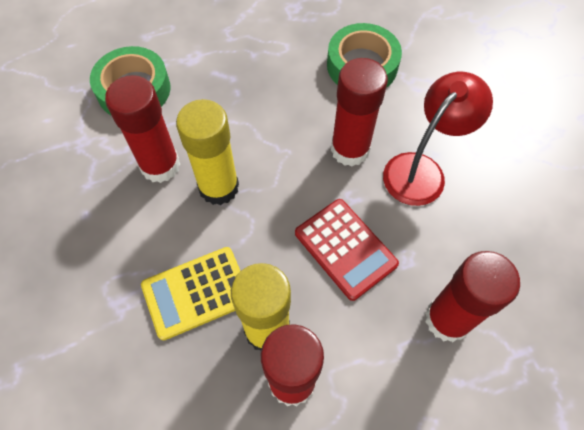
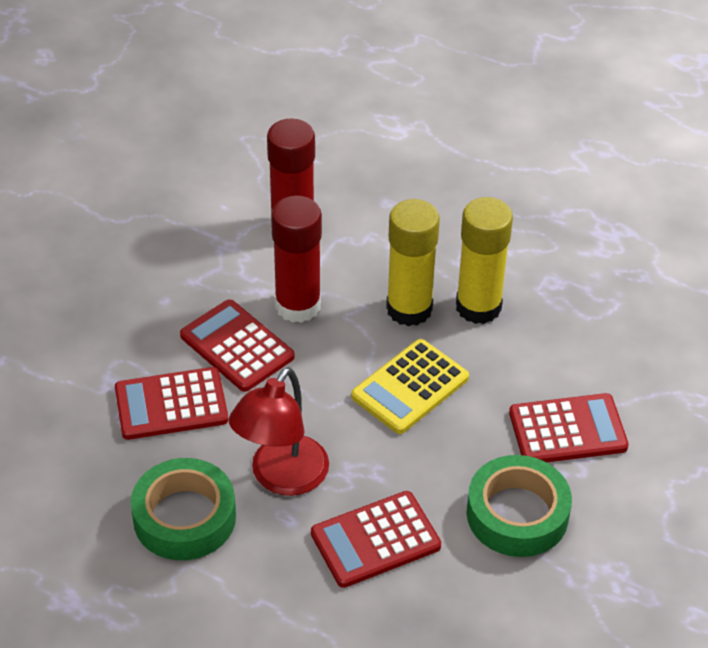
red calculator: [295,199,399,301] = 1 -> [115,367,228,440] [180,299,294,392] [311,491,441,588] [509,393,629,462] = 4
red glue stick: [105,75,180,183] [261,324,324,406] [331,58,388,166] [425,251,520,342] = 4 -> [267,119,315,230] [271,196,322,323] = 2

